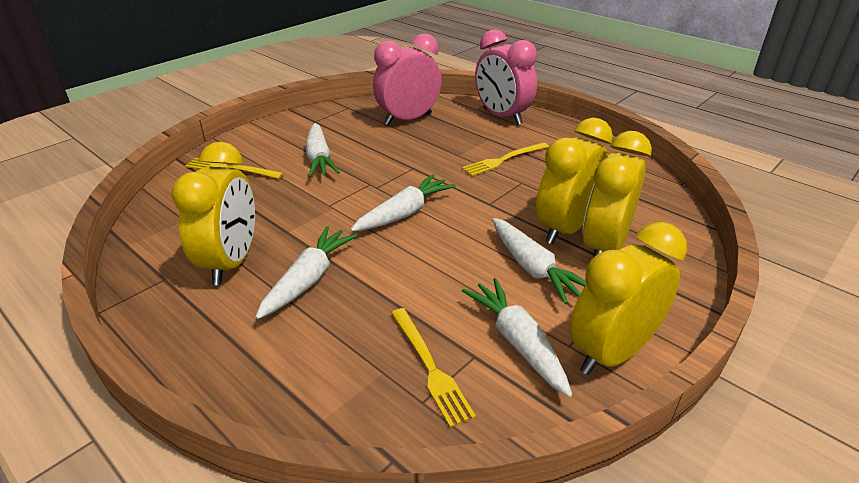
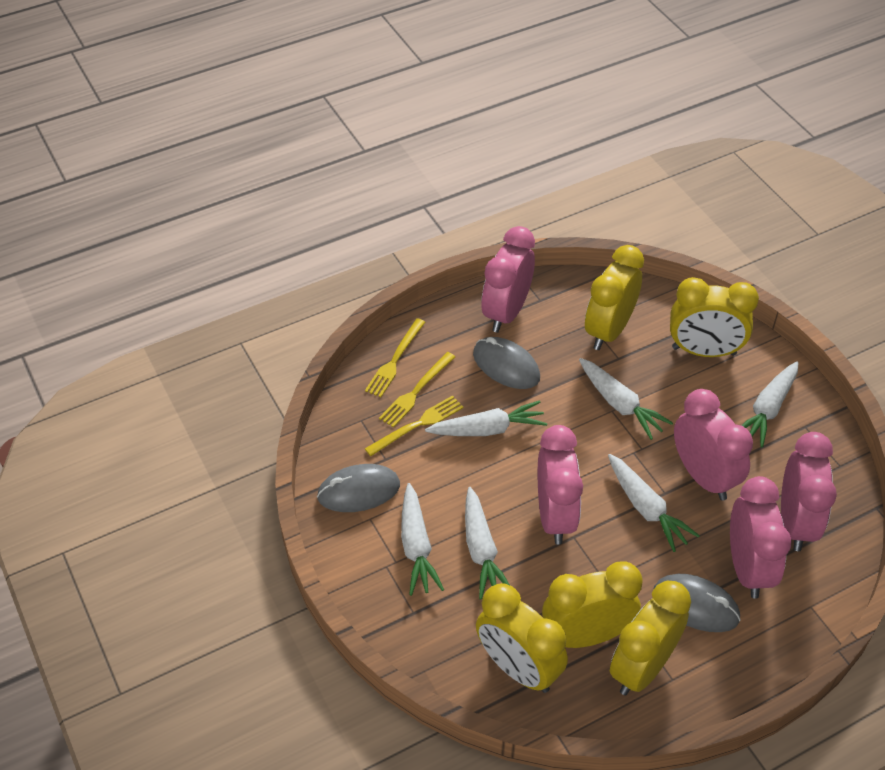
grey mouse: none = 0 -> [317,464,400,512] [473,337,540,389] [654,574,741,632] = 3
pink clock: [373,33,442,126] [475,29,537,125] = 2 -> [481,226,535,332] [538,425,583,545] [674,389,753,501] [730,476,792,599] [781,432,837,551] = 5
white carrot: [256,226,357,319] [306,123,340,177] [351,174,456,231] [462,278,572,397] [492,218,586,304] = 5 -> [401,483,444,596] [425,400,547,436] [465,487,509,600] [579,358,673,440] [608,454,700,552] [741,361,798,448] = 6
yellow clock: [172,142,255,285] [536,118,613,245] [569,222,687,375] [583,131,652,258] = 4 -> [476,583,568,693] [542,562,643,648] [585,245,644,350] [610,581,691,695] [670,277,759,357] = 5

